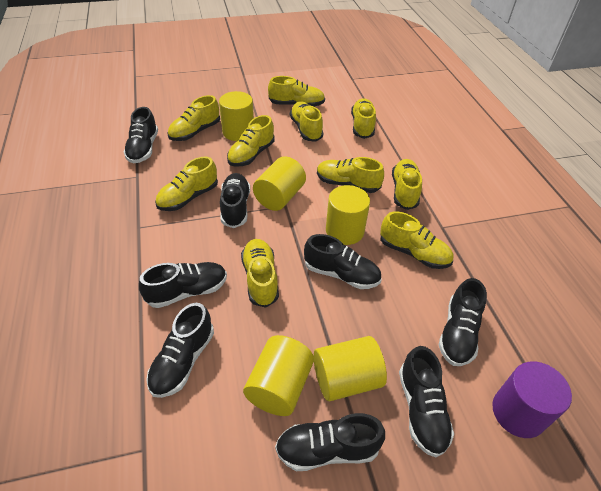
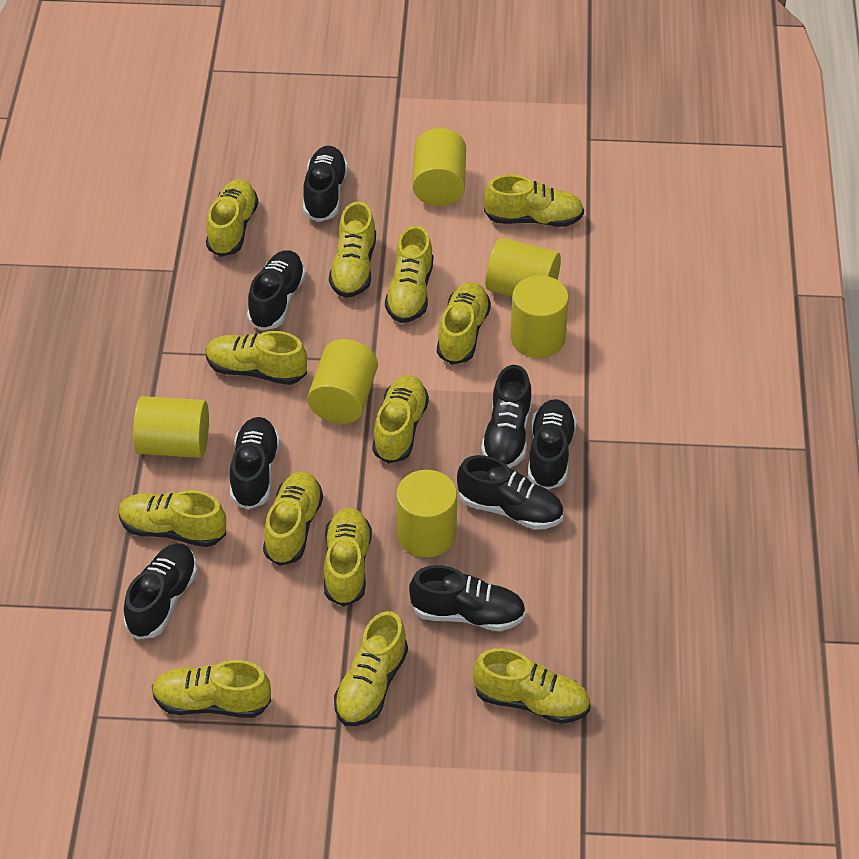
purple cylinder: [492,361,572,438] = 1 -> none = 0
yellow cylinder: [219,91,254,141] [243,335,314,416] [253,156,306,211] [314,336,387,401] [326,185,370,245] = 5 -> [133,396,209,458] [307,339,378,424] [396,470,457,557] [412,128,466,206] [485,237,561,296] [511,275,569,358] = 6
yellow shoe: [155,157,218,211] [167,95,220,141] [227,115,275,167] [241,239,279,308] [268,76,325,107] [290,101,324,142] [317,157,384,193] [351,98,376,139] [380,211,453,269] [392,159,422,210] = 10 -> [119,490,226,547] [152,660,271,718] [206,179,258,257] [206,331,307,385] [263,471,323,566] [324,508,372,606] [329,201,376,298] [334,611,408,726] [372,375,429,464] [385,225,433,323] [437,282,491,365] [473,648,590,724] [483,175,584,227] = 13

